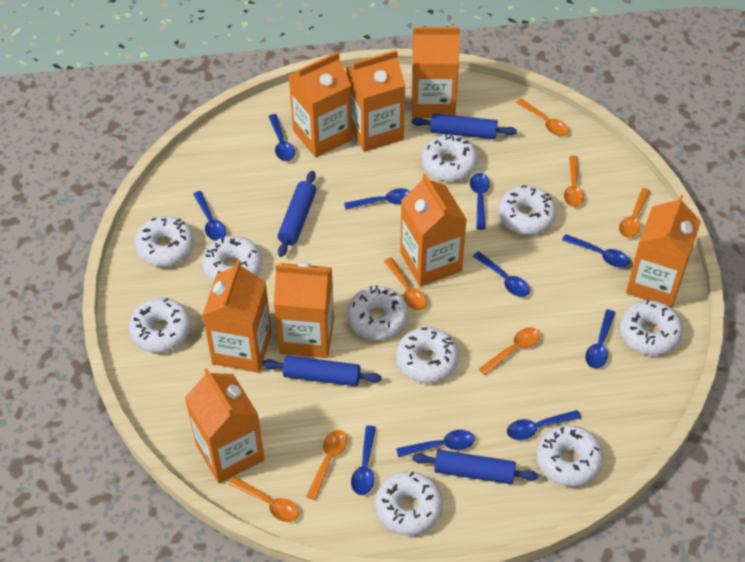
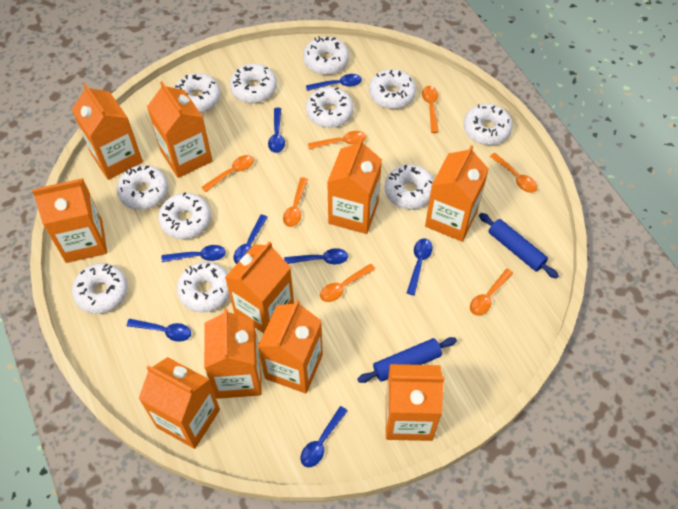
blue rolling pin: [262,355,382,386] [278,171,316,257] [412,114,517,139] [412,450,538,484] = 4 -> [358,337,457,383] [479,213,558,279] = 2
blue spoon: [193,191,226,241] [268,114,295,161] [344,188,410,210] [351,426,376,495] [396,430,475,457] [470,173,490,230] [473,251,530,297] [507,410,581,440] [562,234,630,268] [585,309,615,368] = 10 -> [126,319,191,342] [162,245,226,262] [234,214,268,264] [268,108,285,153] [284,248,348,264] [301,406,348,467] [306,74,362,91] [407,238,433,295] = 8
orange carton: [185,368,265,483] [202,260,272,373] [274,262,334,358] [289,52,352,157] [346,50,406,152] [400,174,467,287] [412,27,460,118] [626,195,701,308] = 8 -> [32,178,107,263] [72,84,143,180] [139,357,220,449] [147,81,212,178] [204,308,262,399] [225,241,294,333] [258,300,323,394] [327,138,382,234] [386,364,444,441] [425,145,489,242] = 10
white donut: [129,298,191,353] [135,216,194,267] [202,236,262,283] [347,285,408,340] [375,471,443,535] [396,327,459,383] [422,133,478,181] [498,185,556,235] [537,425,603,487] [620,300,683,355] = 10 -> [72,263,128,314] [116,165,168,210] [158,192,211,239] [174,73,221,113] [177,262,230,312] [230,64,277,103] [303,36,349,75] [306,87,354,128] [369,69,416,109] [384,165,434,209] [464,104,513,145] = 11

